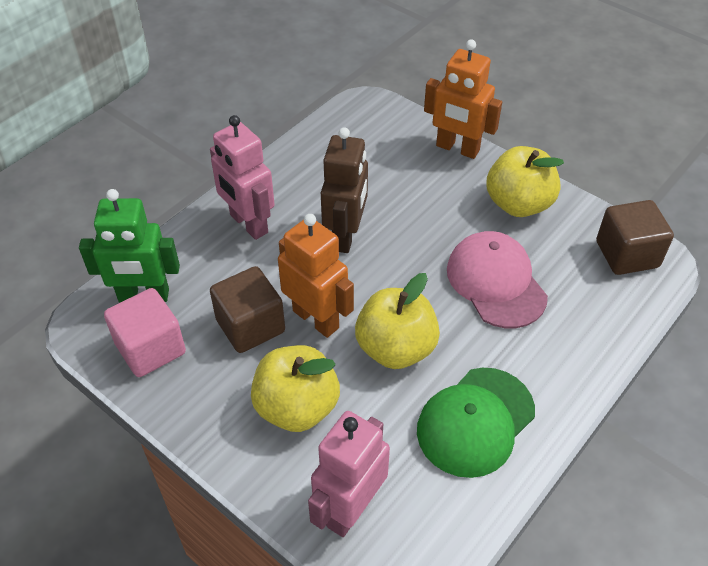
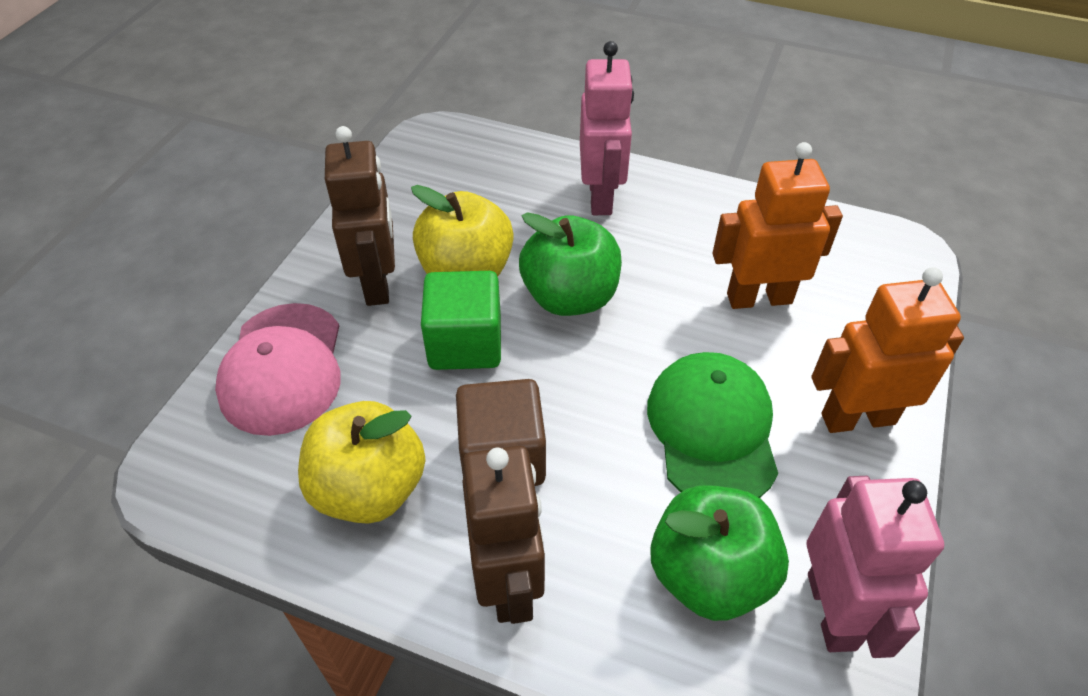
brown cube: [210,266,285,353] [596,200,674,275] = 2 -> [456,379,546,486] = 1
brown robot: [321,127,368,253] = 1 -> [325,126,395,306] [462,445,545,624] = 2
green apple: none = 0 -> [519,212,622,316] [650,485,789,621] = 2
green cube: none = 0 -> [421,271,501,370] = 1
green robot: [79,189,180,302] = 1 -> none = 0
pink cube: [104,288,186,377] = 1 -> none = 0
yellow apple: [251,345,340,432] [355,273,440,369] [486,146,564,217] = 3 -> [298,401,426,524] [411,185,514,277] = 2

